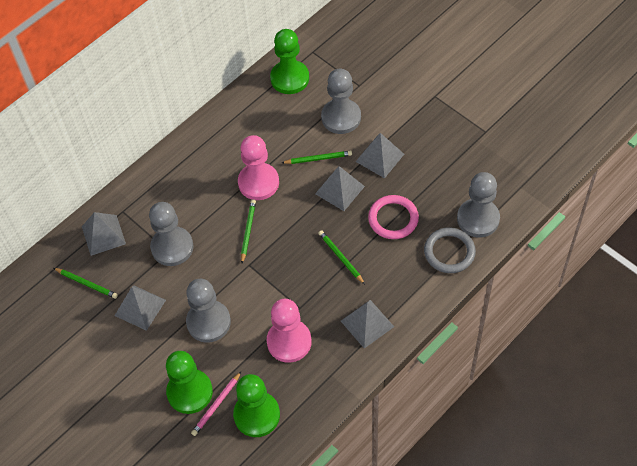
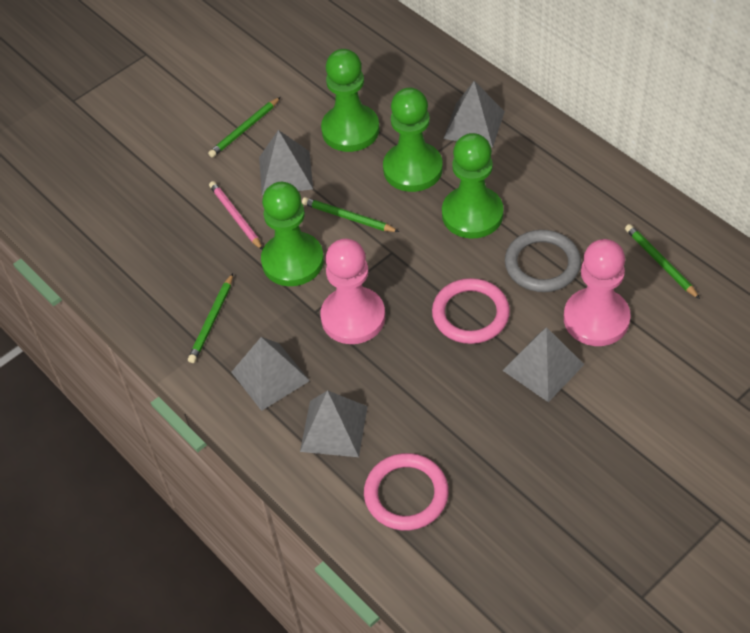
green pawn: [166,351,213,414] [233,374,280,437] [270,29,309,94] = 3 -> [261,182,324,286] [321,49,380,152] [383,87,443,192] [442,133,504,239] = 4
grey pawn: [149,202,193,266] [186,279,231,343] [321,69,361,134] [457,172,500,238] = 4 -> none = 0
pink ring: [368,195,419,239] = 1 -> [364,453,449,531] [432,278,510,344] = 2

